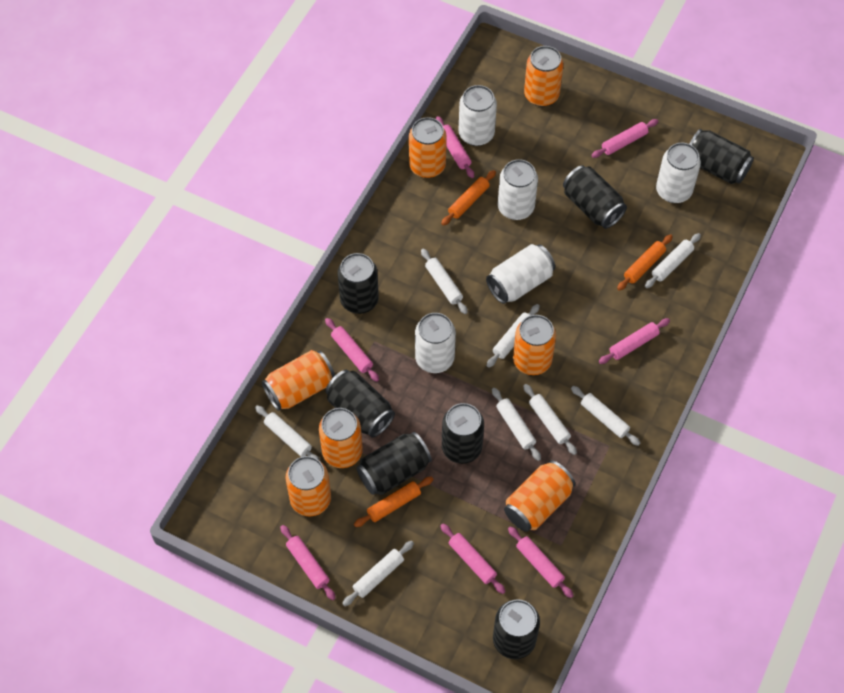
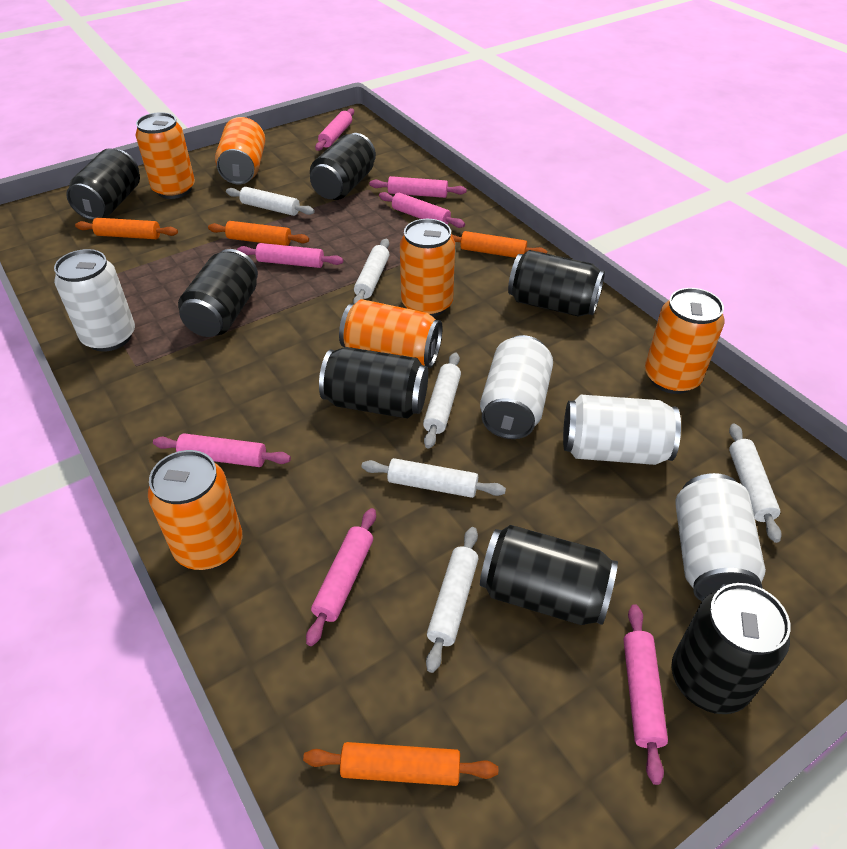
orange can: [262,350,335,411] [285,456,331,516] [319,408,363,468] [409,117,447,178] [504,460,575,532] [513,315,556,375] [524,46,564,107] = 7 -> [135,112,195,199] [148,450,242,570] [215,117,265,184] [339,299,443,368] [400,219,455,317] [645,288,724,394] = 6
orange rolling pin: [354,477,433,527] [441,170,496,226] [617,234,673,290] = 3 -> [75,218,178,239] [208,221,309,246] [303,742,498,786] [451,231,547,258] = 4
white can: [415,313,456,373] [459,85,497,146] [486,244,555,304] [498,159,538,220] [656,143,701,203] = 5 -> [54,249,135,351] [480,335,553,439] [563,395,681,465] [675,473,766,601] = 4
white rolling pin: [255,405,320,461] [342,541,414,606] [421,249,468,314] [487,304,540,368] [492,388,541,461] [523,384,577,455] [571,386,640,446] [645,233,701,288] = 8 -> [226,187,315,216] [353,239,389,304] [362,458,506,498] [423,352,461,449] [426,527,478,673] [729,424,782,543] = 6

